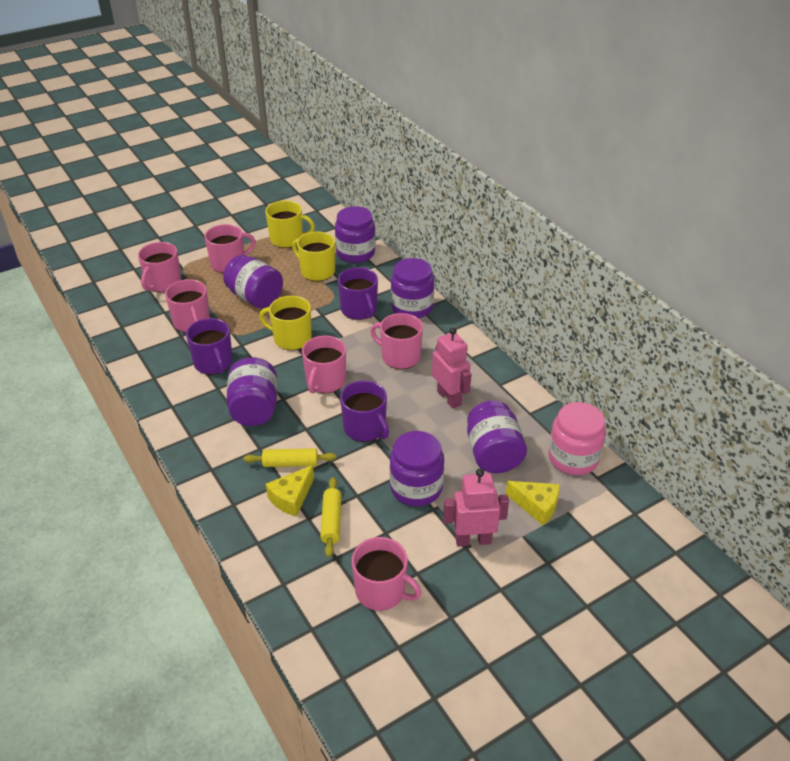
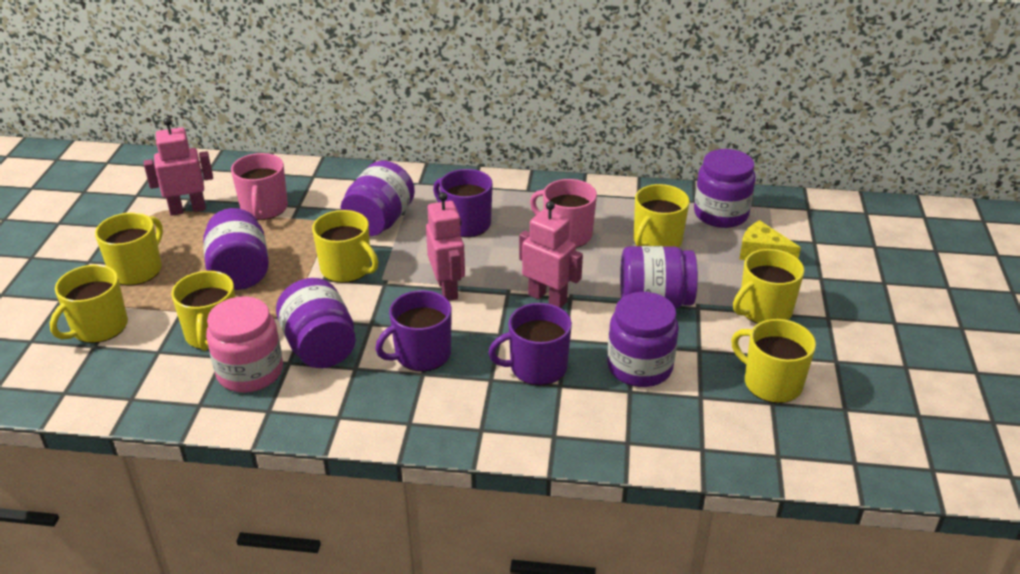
pink mug: [138,242,181,292] [165,279,210,333] [205,224,256,273] [302,336,346,393] [352,537,422,611] [370,313,423,369] = 6 -> [231,153,288,220] [530,179,597,248] = 2
pink robot: [432,328,471,409] [443,469,509,546] = 2 -> [144,118,213,216] [426,192,465,301] [519,201,583,308] = 3
yellow cheese: [266,465,314,517] [506,481,560,525] = 2 -> [739,220,801,260] = 1
yellow mug: [259,296,312,350] [265,201,315,248] [292,232,335,281] = 3 -> [50,265,128,343] [95,212,163,285] [171,271,235,351] [312,210,378,283] [634,184,689,247] [731,319,816,403] [733,249,804,324] = 7
yellow rolling pin: [243,448,336,467] [320,477,342,557] = 2 -> none = 0

